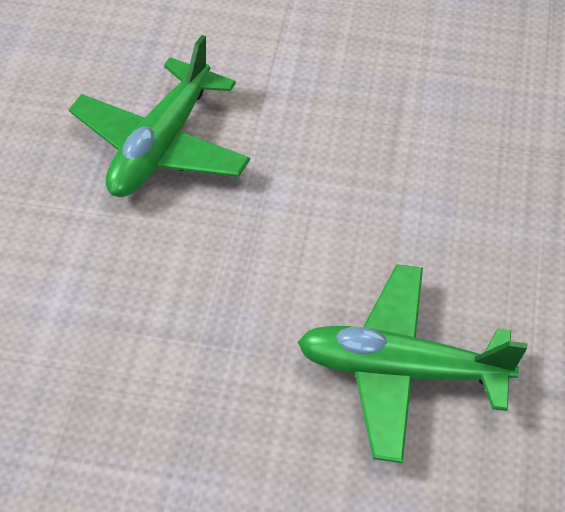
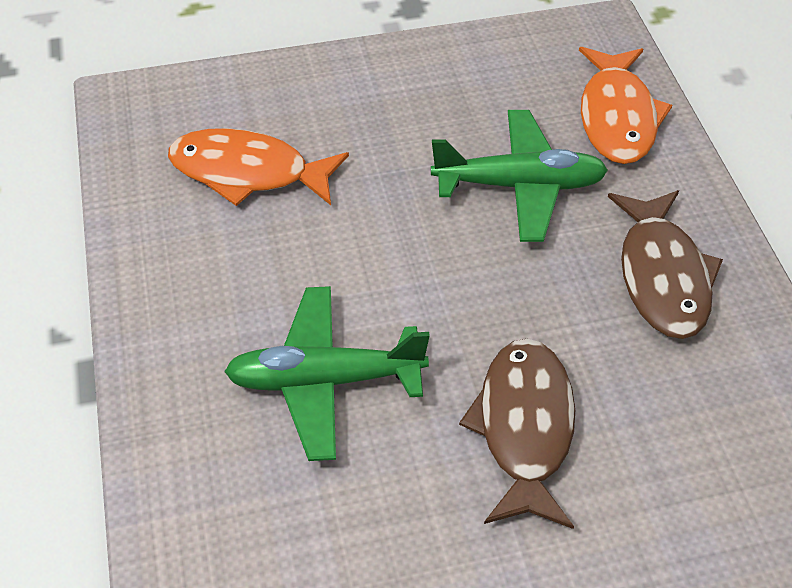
brown fish: none = 0 -> [459,339,575,529] [608,190,723,339] = 2
orange fish: none = 0 -> [168,128,349,206] [579,47,672,164] = 2

